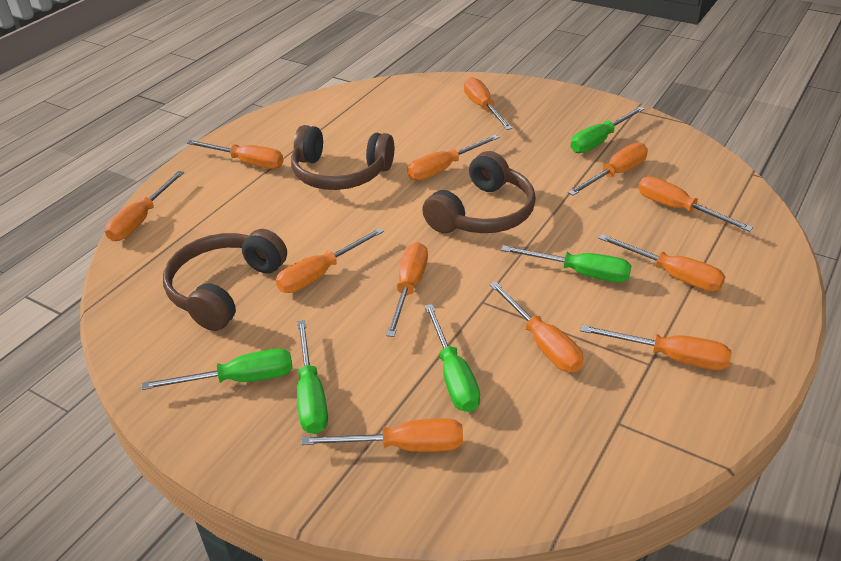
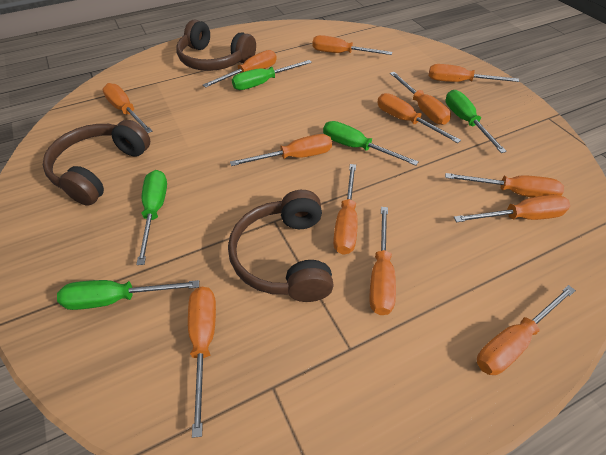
orange screwdriver: [105,171,184,241] [187,140,284,169] [276,228,384,293] [301,418,463,452] [386,242,428,337] [407,135,499,180] [464,77,512,130] [490,282,584,372] [568,143,648,196] [580,325,732,370] [598,234,725,291] [638,176,753,232] = 12 -> [102,83,153,133] [188,287,216,438] [203,50,277,88] [230,134,332,166] [312,35,392,55] [333,164,358,255] [370,207,396,315] [377,93,461,143] [390,72,451,125] [428,64,519,82] [445,173,564,198] [454,194,570,222] [477,285,576,375] = 13

